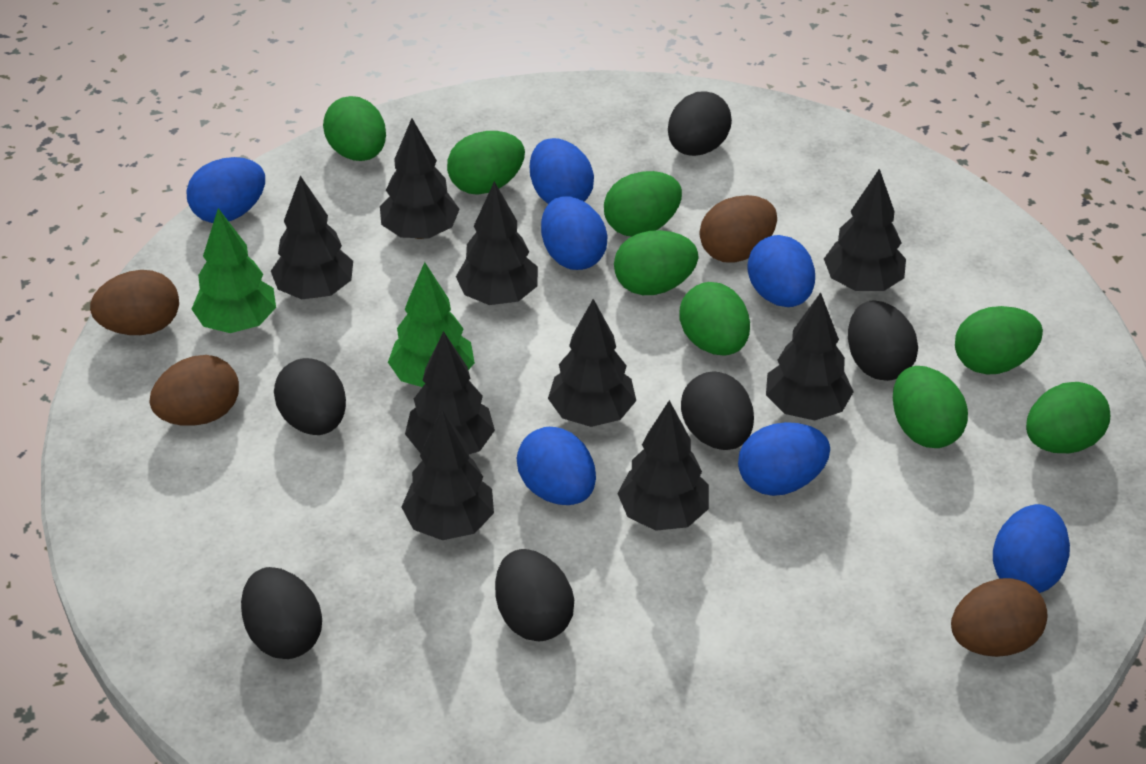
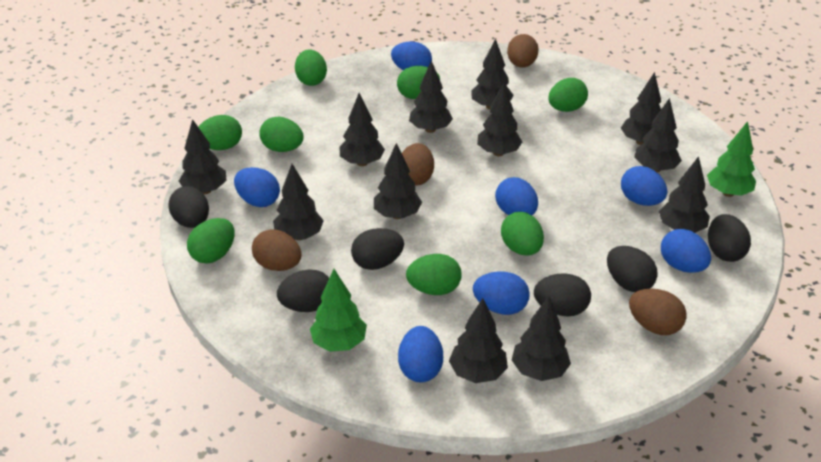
black tree: [271,176,353,299] [380,118,460,239] [401,409,494,540] [405,331,495,454] [456,181,538,305] [548,299,636,427] [617,400,709,531] [766,293,854,420] [824,169,906,291] = 9 -> [179,119,226,194] [273,164,324,240] [340,93,385,166] [374,143,422,219] [409,60,453,133] [449,298,508,383] [472,38,514,110] [477,83,522,156] [512,296,571,381] [621,72,661,145] [634,98,682,172] [659,156,710,233] = 12

